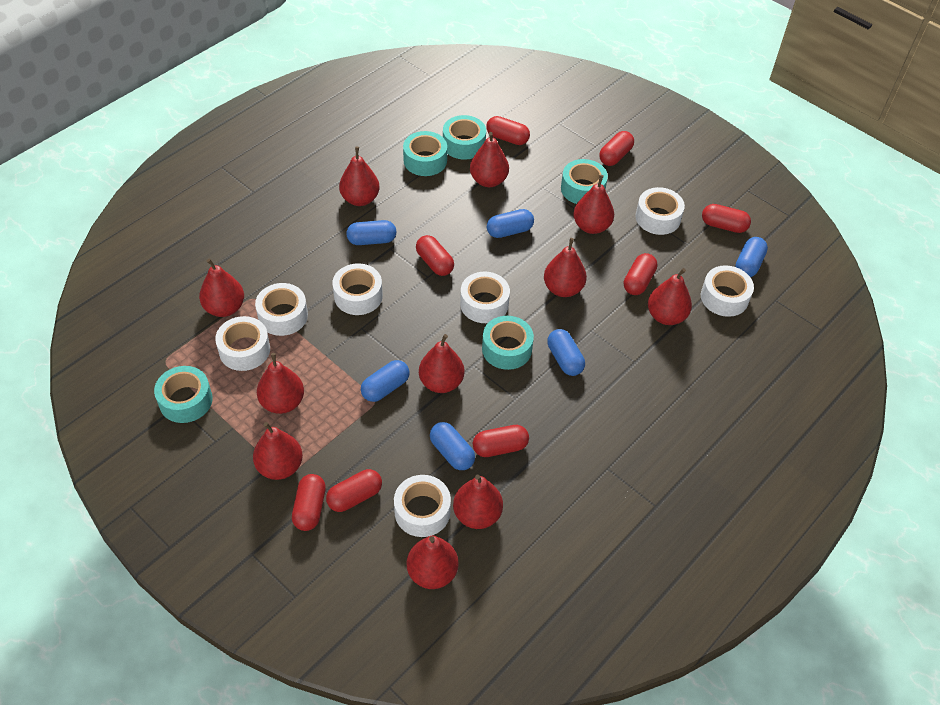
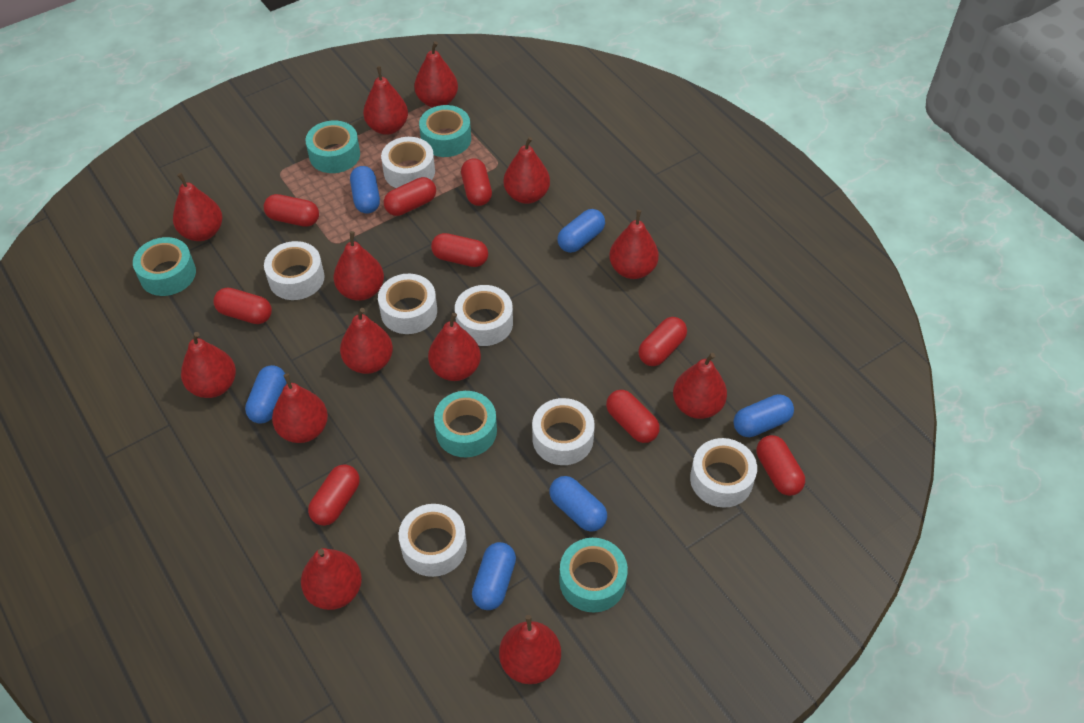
red capsule: [292,474,326,531] [326,469,382,512] [416,235,454,276] [473,425,529,457] [486,116,530,145] [599,131,634,166] [624,253,657,295] [702,204,751,233] = 8 -> [213,288,272,324] [264,194,319,227] [308,464,360,526] [384,177,436,216] [431,233,488,267] [461,159,492,206] [606,390,660,443] [638,317,687,366] [757,435,805,496] = 9
red pear: [199,258,244,317] [253,422,303,480] [257,353,304,414] [339,147,379,206] [407,536,459,589] [419,334,464,393] [453,474,503,529] [470,132,509,187] [544,238,587,297] [573,175,614,234] [648,268,692,325] = 11 -> [173,173,223,241] [181,332,236,398] [272,373,328,443] [301,548,362,610] [334,231,384,301] [340,308,393,374] [363,66,408,135] [414,41,458,107] [428,313,481,381] [499,615,561,684] [504,137,550,204] [609,210,659,279] [673,353,727,419] = 13

